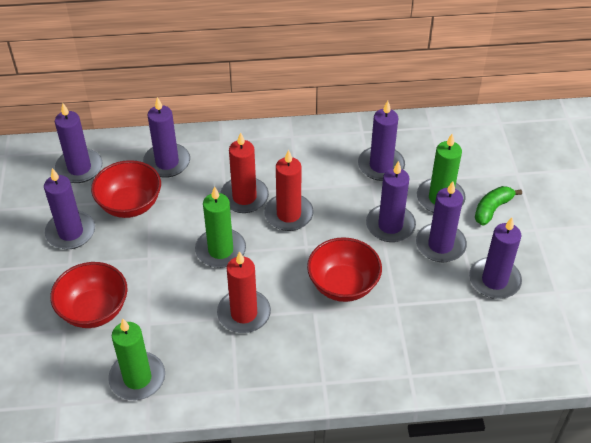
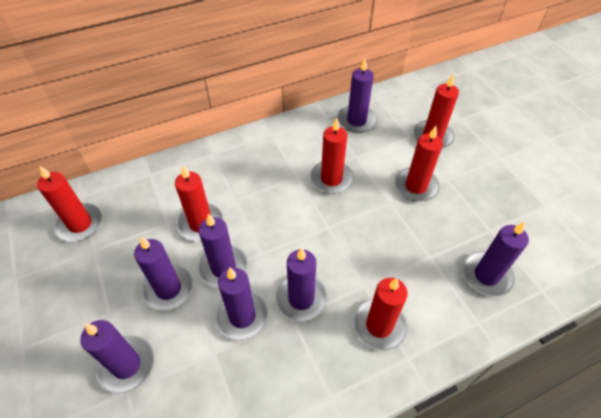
green banana: [475,186,522,226] = 1 -> none = 0
green candle: [108,318,165,400] [195,186,246,268] [417,134,466,213] = 3 -> none = 0
red bowl: [50,262,127,328] [91,160,161,218] [307,237,382,302] = 3 -> none = 0
red candle: [217,251,271,333] [220,132,269,213] [264,150,314,231] = 3 -> [37,166,103,242] [175,166,224,241] [310,118,354,194] [353,278,408,351] [395,126,443,202] [413,75,459,148] = 6

